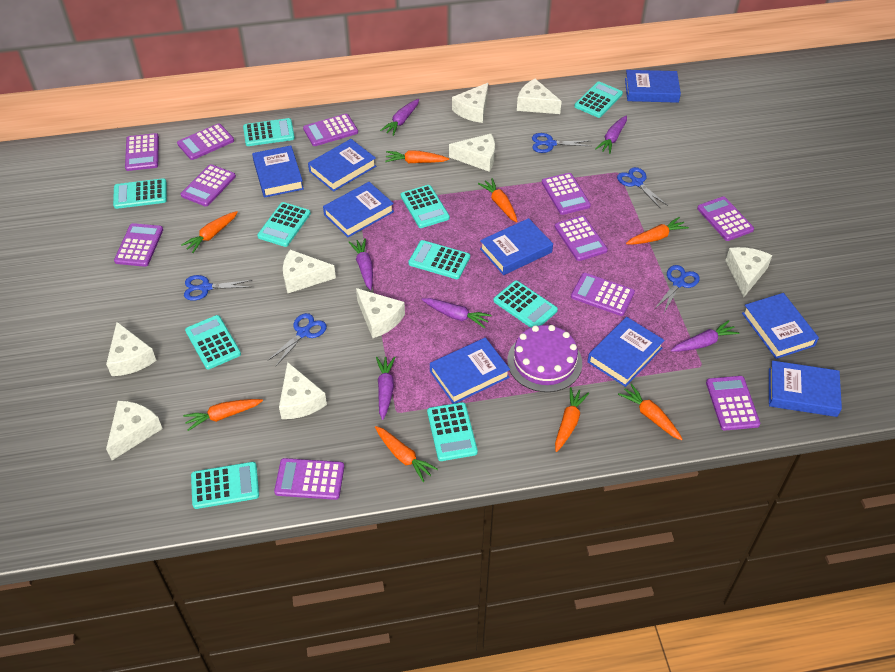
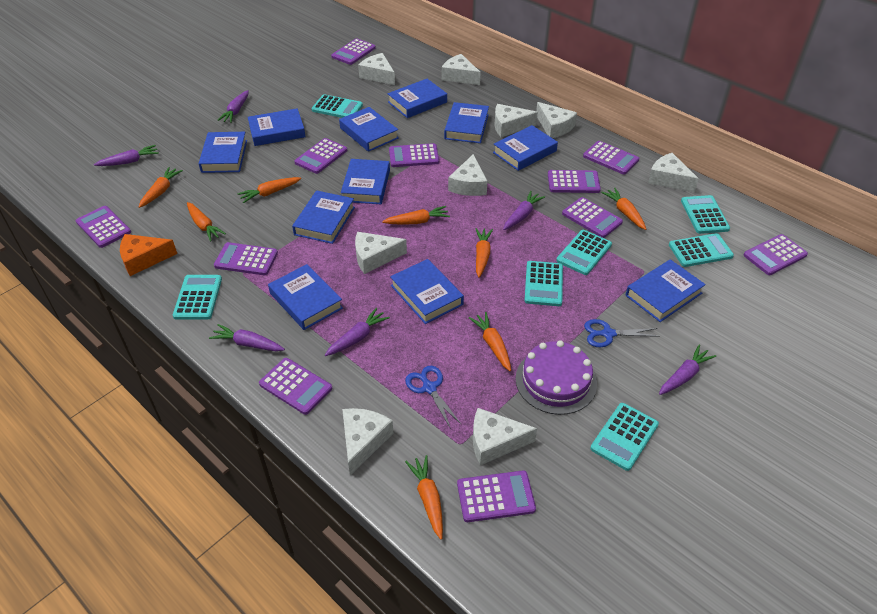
blue book: [252,146,304,198] [308,139,376,192] [323,182,394,237] [430,338,510,404] [480,218,553,275] [587,317,665,387] [625,70,681,103] [742,293,819,359] [769,361,842,417] = 9 -> [199,132,247,173] [248,108,306,146] [268,264,343,330] [292,190,355,244] [339,107,399,152] [341,159,390,204] [387,79,447,118] [390,259,464,324] [444,102,489,143] [493,125,558,171] [625,259,706,322] = 11
blue scissors: [184,275,252,301] [267,313,327,366] [532,133,590,153] [617,167,668,209] [655,265,700,313] = 5 -> [405,366,462,429] [584,319,660,347] = 2
orange cheese: none = 0 -> [120,234,177,276] = 1
turquoise calculator: [113,178,167,209] [185,315,241,369] [191,462,259,509] [243,118,295,146] [257,202,311,247] [401,185,450,228] [408,240,470,279] [427,402,478,461] [493,280,558,328] [574,81,623,118] = 10 -> [173,275,222,320] [312,94,363,118] [525,261,563,306] [556,230,612,275] [590,403,659,471] [669,233,734,267] [681,195,730,234] = 7

